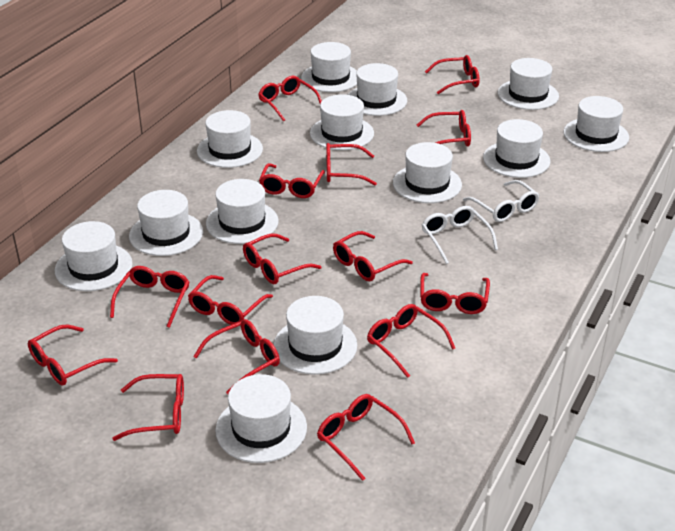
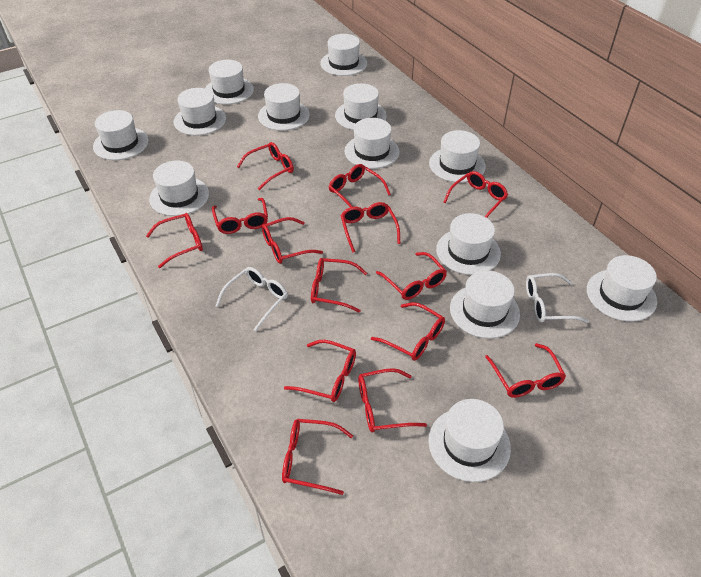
red glasses: [28,325,118,386] [110,266,189,328] [112,374,184,441] [188,275,273,325] [193,319,280,394] [243,234,321,284] [258,76,322,122] [259,163,325,198] [317,394,415,481] [326,143,377,185] [333,231,413,281] [367,304,455,378] [417,110,471,147] [420,273,490,314] [425,55,480,94] = 15 -> [146,213,203,268] [212,198,268,234] [237,142,294,190] [262,217,323,264] [282,419,353,495] [284,340,356,402] [311,258,367,312] [329,164,391,207] [341,202,400,252] [358,368,427,432] [371,302,445,361] [376,252,447,300] [444,171,508,218] [485,343,566,398] = 14

